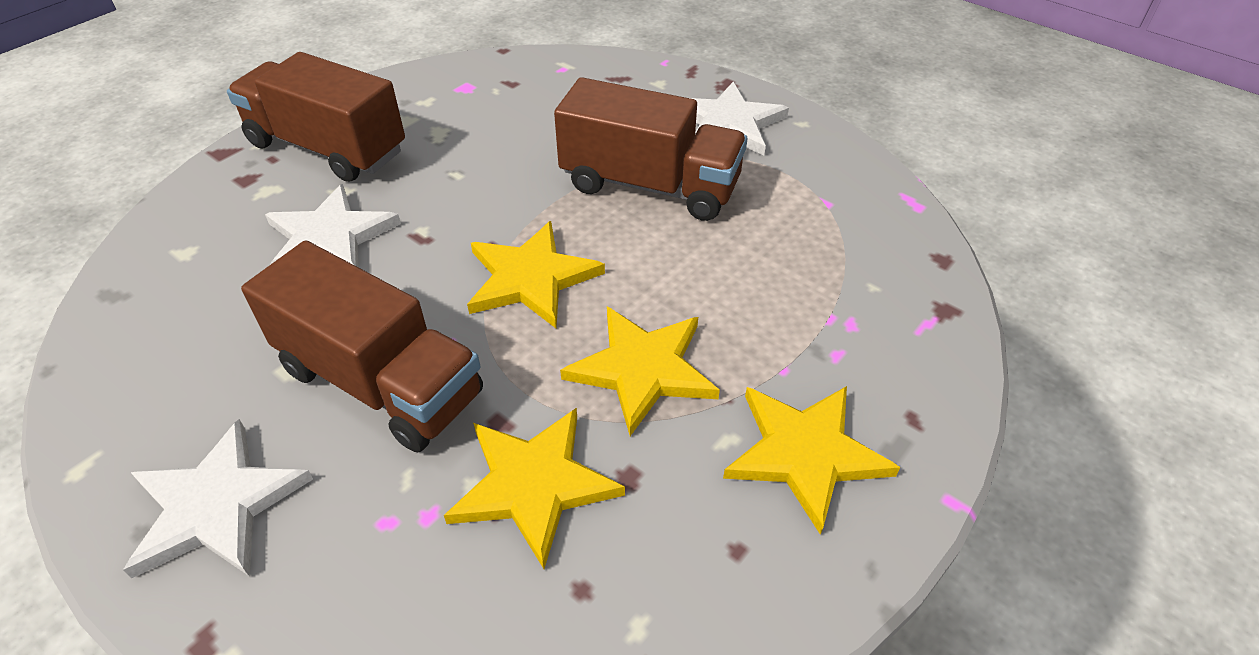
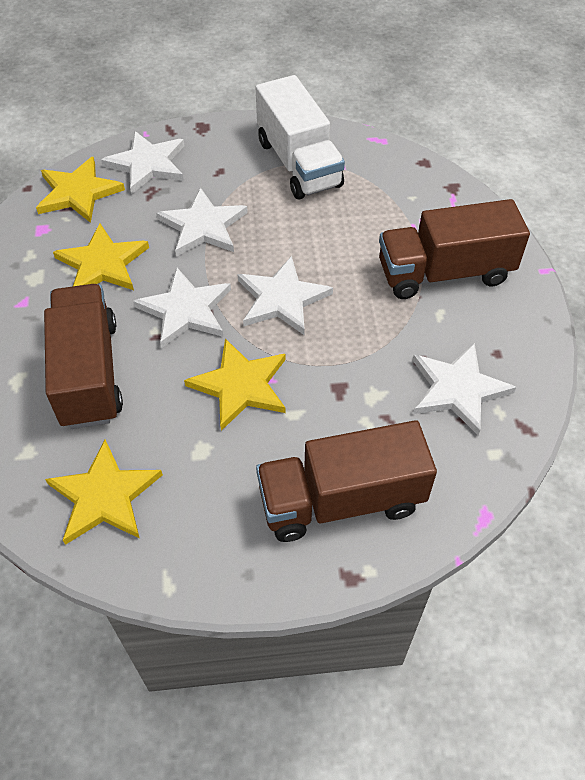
white star: [123,419,313,578] [265,184,401,268] [690,82,789,155] = 3 -> [101,131,184,194] [133,267,231,348] [156,187,248,257] [237,256,333,335] [413,343,516,435] = 5
white truck: none = 0 -> [256,75,345,200] = 1

